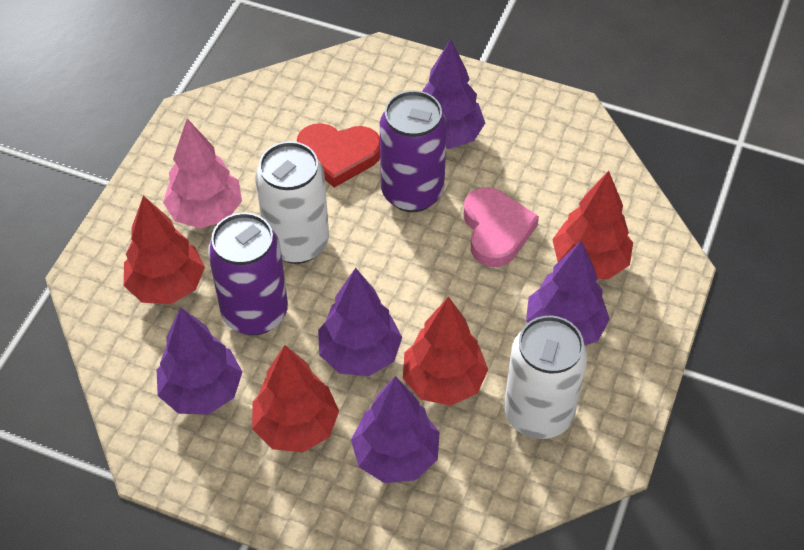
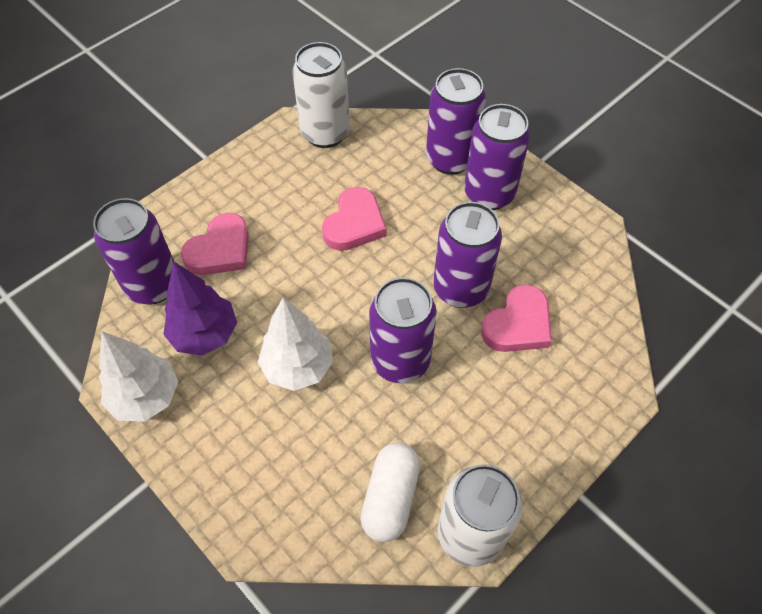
pink heart: [463,187,539,267] = 1 -> [181,213,249,275] [322,187,387,251] [481,285,552,352] = 3
pink tree: [163,119,242,228] = 1 -> none = 0
purple can: [208,213,288,335] [380,90,447,212] = 2 -> [93,198,174,305] [369,277,437,383] [426,68,486,175] [433,202,502,308] [464,104,530,210] = 5
purple tree: [156,307,242,414] [318,268,402,376] [351,376,440,483] [422,39,485,149] [526,240,610,345] = 5 -> [163,262,237,356] = 1
red heart: [297,123,380,188] = 1 -> none = 0
red tree: [124,196,205,304] [252,345,339,453] [403,297,488,406] [552,171,633,279] = 4 -> none = 0
white capsule: none = 0 -> [360,443,420,543] = 1
white tree: none = 0 -> [99,331,178,422] [258,298,333,391] = 2

